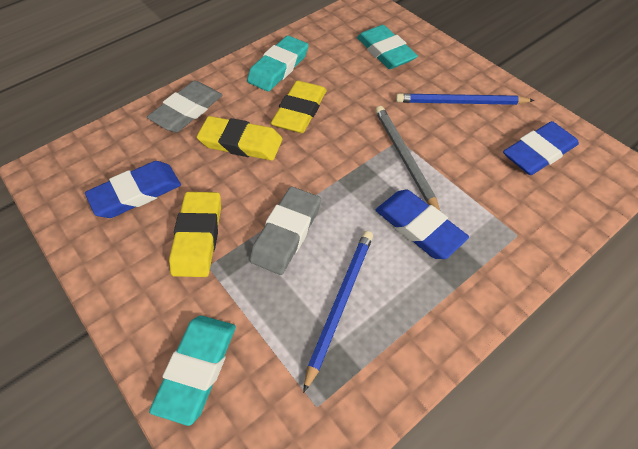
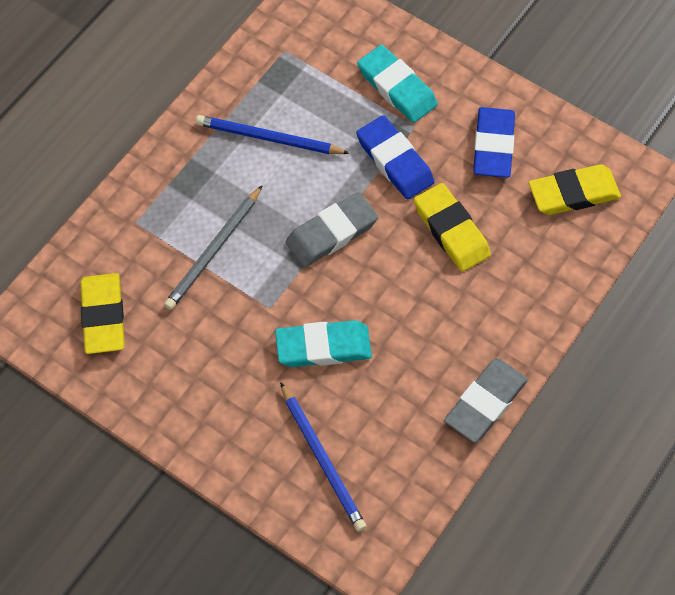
blue eraser: [85,161,181,218] [376,190,469,259] [503,121,579,175] = 3 -> [356,115,435,200] [473,107,515,178] = 2
turquoise eraser: [149,316,236,426] [247,36,309,92] [357,25,418,69] = 3 -> [275,320,372,367] [357,45,438,123] = 2

